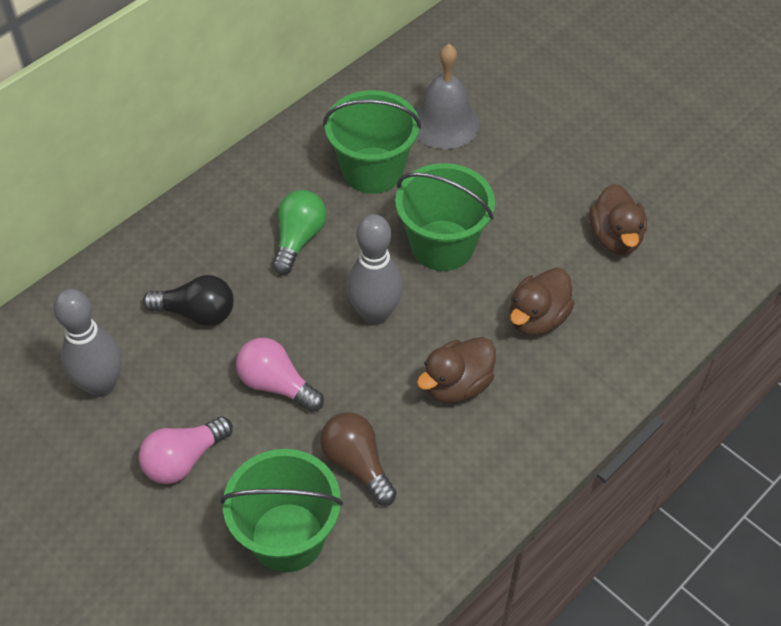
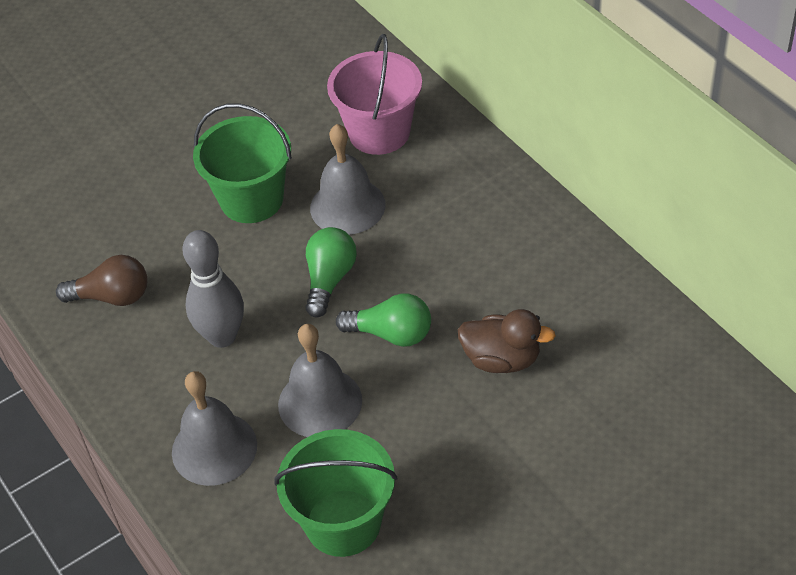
black light bulb: [143,275,234,326] = 1 -> none = 0
brown duck: [417,337,496,403] [510,268,575,336] [589,184,647,255] = 3 -> [458,309,556,373] = 1
green bucket: [221,449,343,572] [323,90,421,194] [395,163,495,271] = 3 -> [193,103,292,223] [274,429,397,557] = 2
green light bulb: [272,190,326,275] = 1 -> [305,227,357,317] [336,293,431,347] = 2
grey bell: [415,44,480,149] = 1 -> [172,371,257,486] [278,324,362,437] [310,124,386,235] = 3
grey bowling pin: [54,289,122,397] [347,214,403,325] = 2 -> [182,230,244,348] = 1
pink bucket: none = 0 -> [327,34,422,155] = 1
pink light bulb: [138,416,233,484] [236,338,324,412] = 2 -> none = 0

